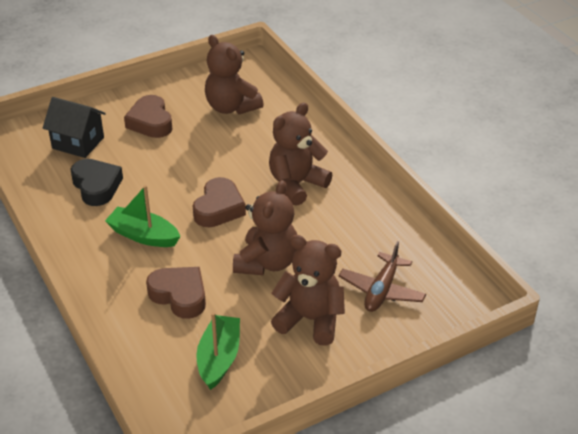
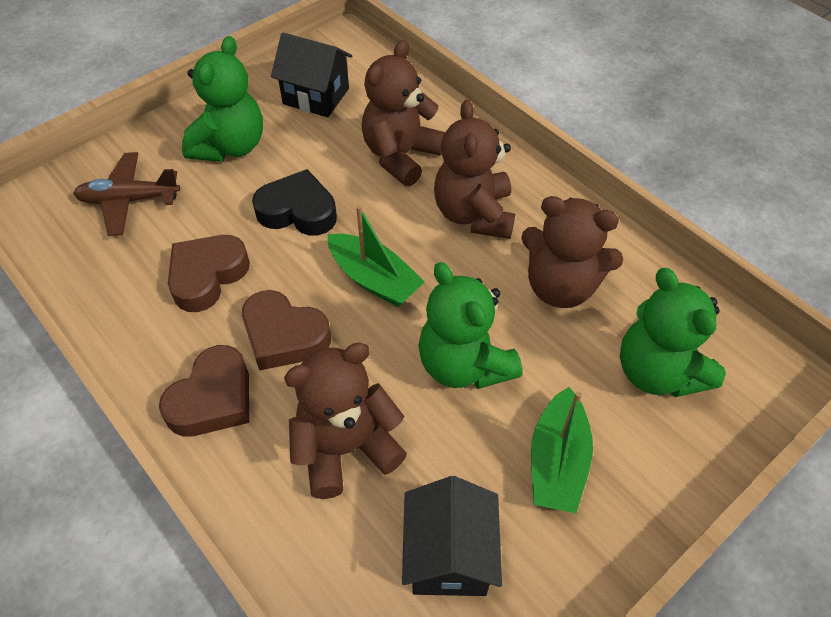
black house: [43,97,106,158] = 1 -> [271,33,353,117] [402,476,502,596] = 2
green teddy bear: none = 0 -> [182,36,263,162] [419,262,522,389] [620,268,726,397] = 3

